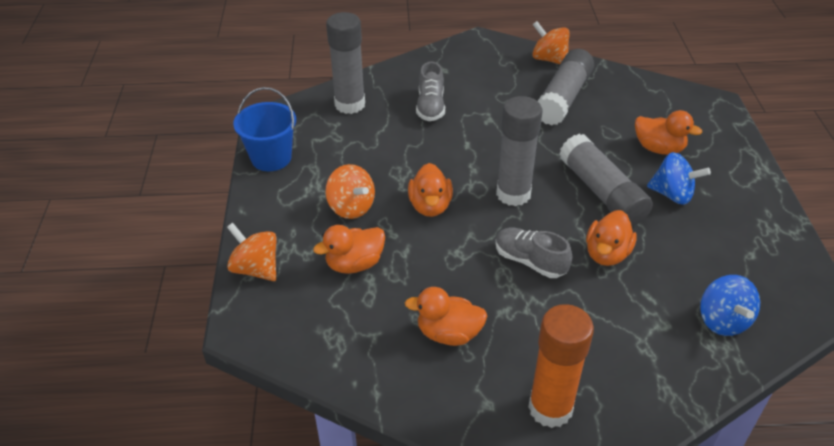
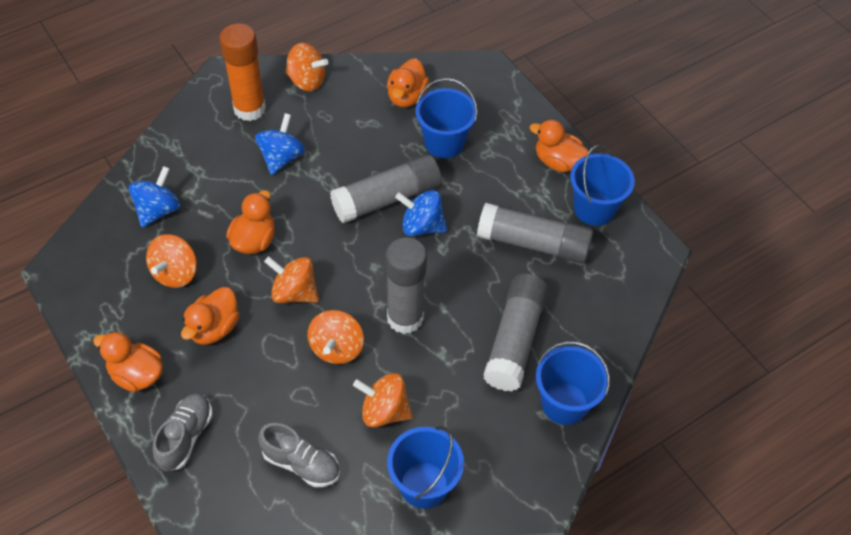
blue bucket: [233,87,296,171] = 1 -> [387,426,464,509] [415,78,478,158] [536,341,610,425] [570,145,635,226] = 4
blue spinning top: [647,152,711,205] [700,275,760,336] = 2 -> [129,166,180,228] [255,113,305,175] [395,190,447,236] = 3
orange spinning top: [227,223,276,281] [325,164,375,219] [532,21,570,64] = 3 -> [146,234,197,288] [264,256,319,303] [285,43,328,91] [308,310,364,364] [353,373,413,427] = 5

